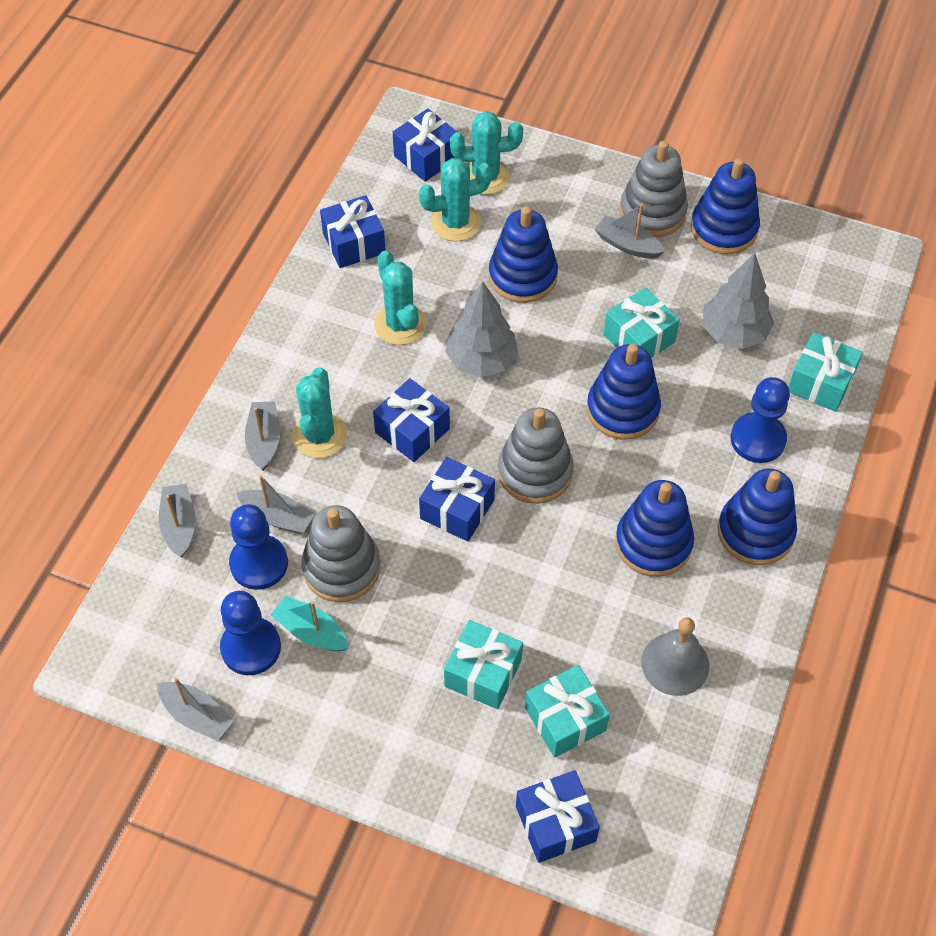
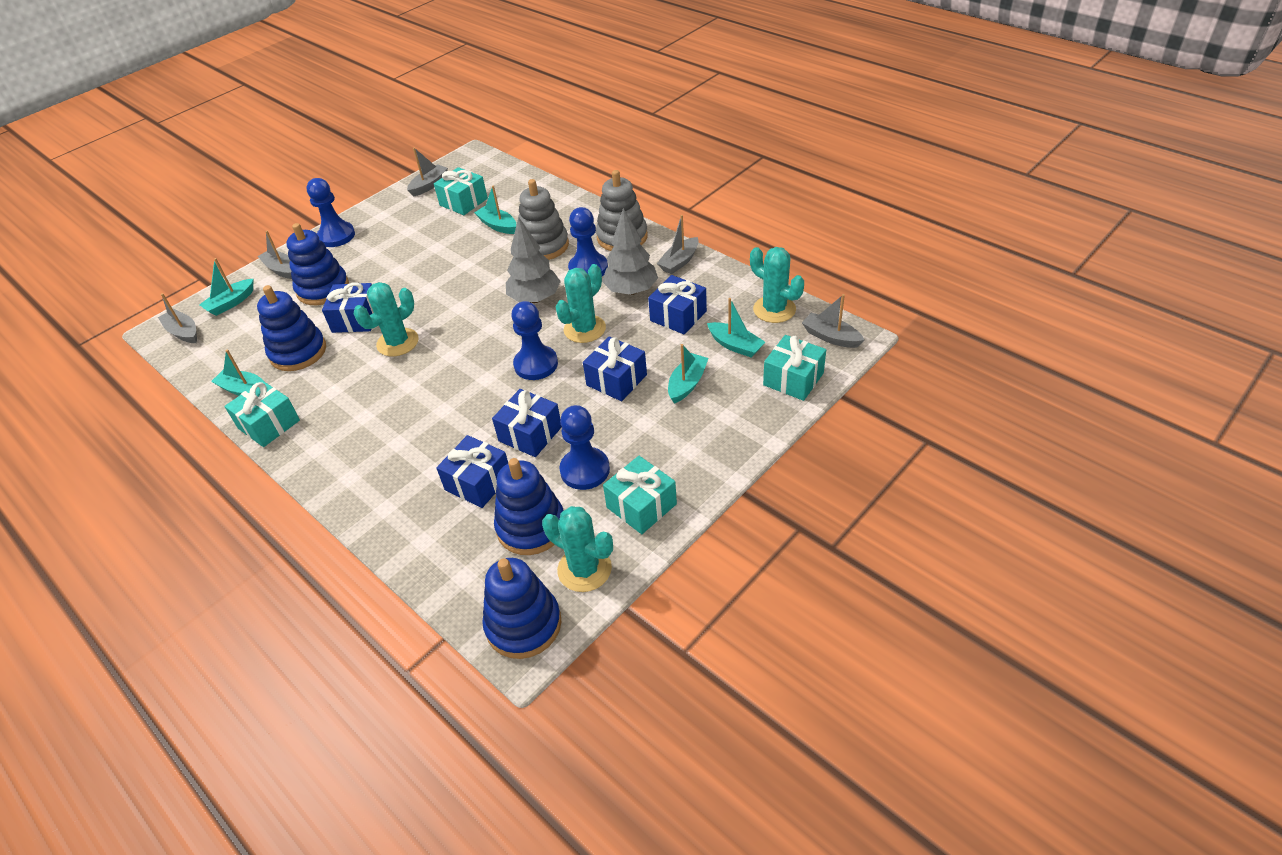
blue pawn: [220,591,281,675] [229,504,288,590] [731,377,790,463] = 3 -> [306,178,355,247] [511,301,558,380] [559,405,610,490] [568,207,608,276] = 4
blue stacking toy: [489,206,558,303] [587,344,661,440] [616,480,694,577] [691,158,760,254] [717,469,797,565] = 5 -> [257,285,326,371] [287,223,349,305] [482,558,561,659] [494,458,564,555] = 4
grey bell: [641,618,709,696] = 1 -> none = 0
grey stacking toy: [301,505,380,602] [498,407,574,504] [620,141,688,237] = 3 -> [518,179,569,260] [596,170,648,251] = 2
turquoise boat: [271,596,348,651] = 1 -> [199,258,254,316] [211,349,262,396] [474,186,516,234] [668,344,709,404] [707,298,765,357] = 5

